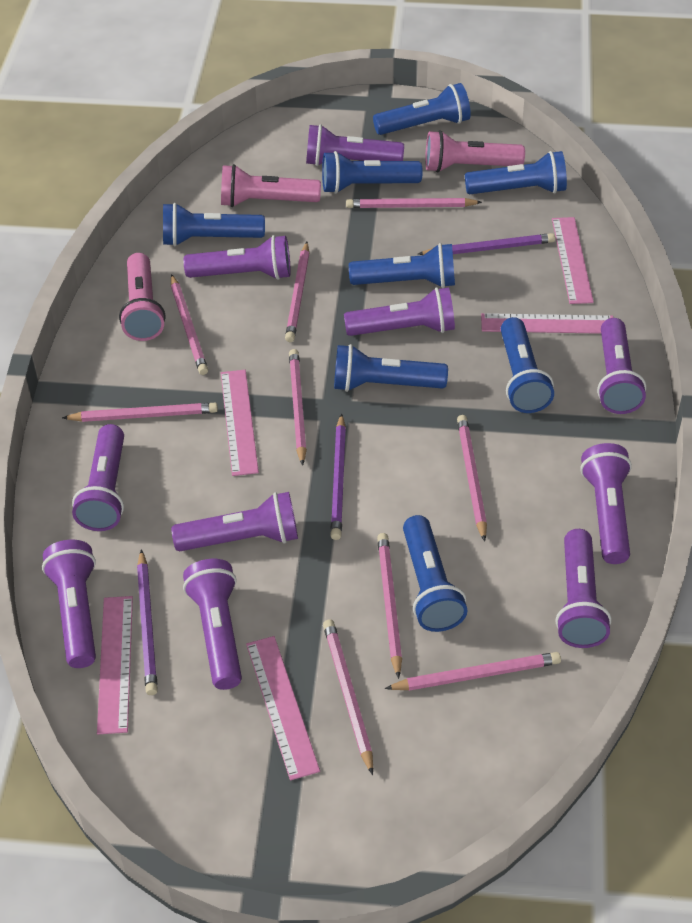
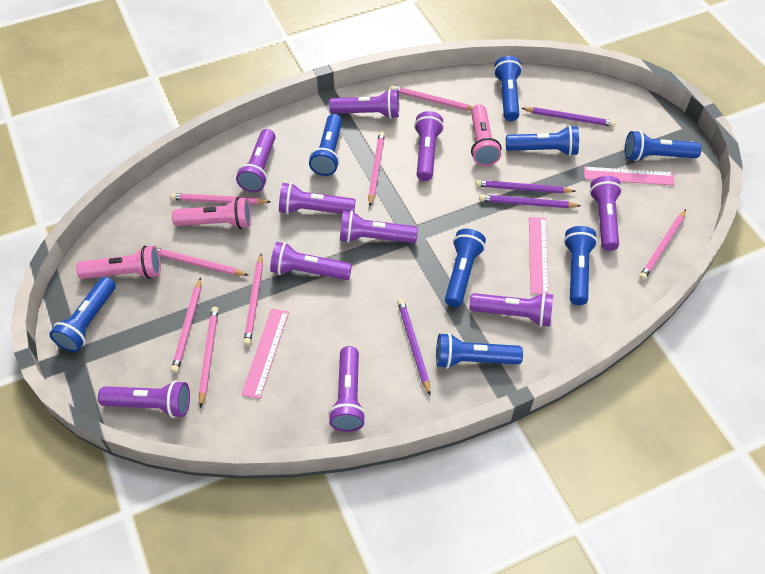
pink pencil: [62,403,218,422] [171,274,208,375] [285,242,309,342] [289,349,307,466] [323,619,373,775] [346,198,482,208] [377,533,402,679] [385,652,561,691] [457,415,487,542] = 9 -> [157,248,248,276] [170,193,270,205] [171,277,201,373] [199,307,218,408] [243,253,263,346] [368,131,385,206] [391,86,473,111] [639,209,686,280] = 8
pink ruler: [97,596,133,734] [221,370,259,476] [246,636,320,780] [481,313,613,334] [552,217,594,304] = 5 -> [241,308,289,399] [529,217,549,294] [584,166,675,185] = 3
purple pencil: [137,549,158,695] [330,413,346,540] [418,233,555,255] = 3 -> [397,299,430,395] [475,180,575,193] [479,195,581,208] [521,107,616,127] = 4

